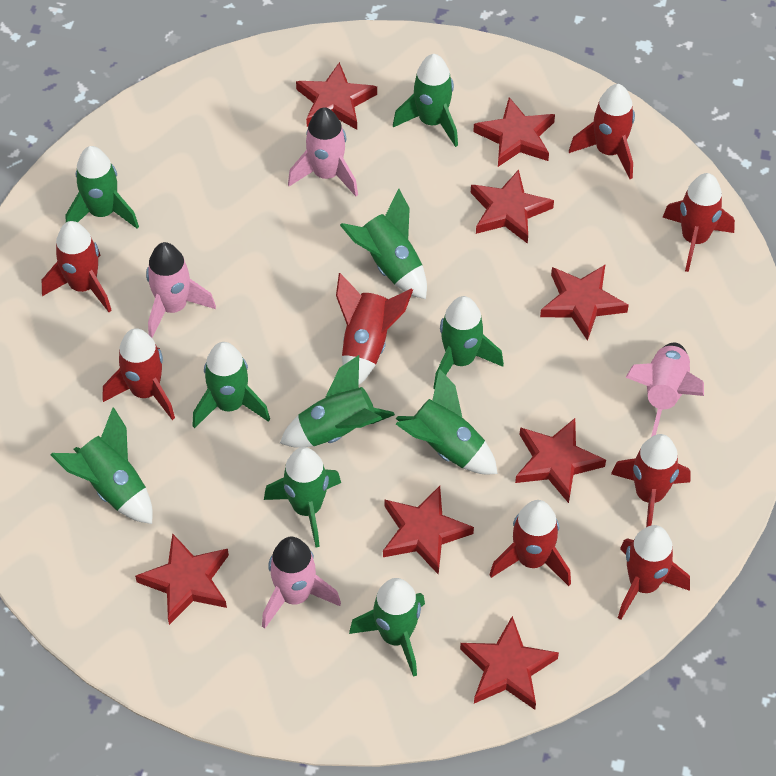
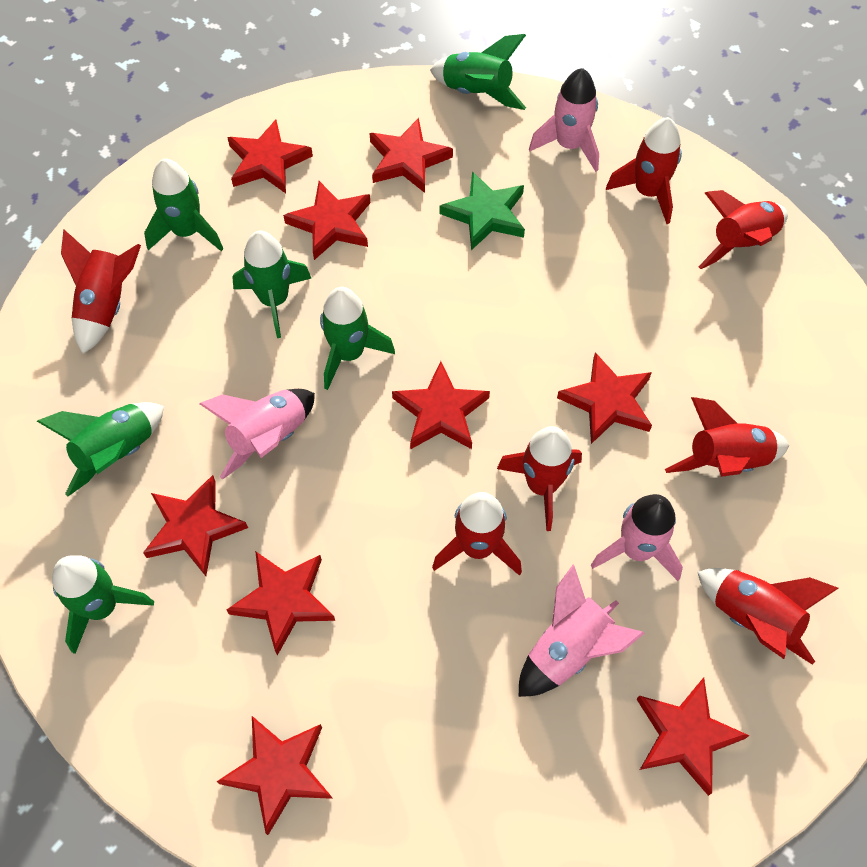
green rocket: [51,407,153,524] [66,146,139,228] [192,342,270,429] [264,447,341,547] [280,355,395,448] [340,189,427,299] [349,578,425,677] [393,54,458,147] [396,369,498,474] [433,296,504,389] = 10 -> [37,402,164,496] [52,555,154,654] [144,159,223,251] [232,231,312,338] [320,287,395,390] [430,34,526,110] = 6
green star: none = 0 -> [440,171,525,250] = 1
red rocket: [42,221,112,312] [103,328,175,420] [336,273,413,385] [489,500,571,586] [569,84,635,179] [611,434,691,527] [618,525,690,620] [662,173,735,272] = 8 -> [61,229,141,354] [432,492,522,576] [497,426,582,531] [606,117,682,224] [665,397,789,477] [697,568,839,665] [698,190,788,269] = 7
red star: [135,533,229,625] [296,62,377,130] [383,486,474,575] [460,616,559,710] [471,169,554,244] [473,97,555,167] [515,418,606,503] [540,265,629,341] = 8 -> [143,475,248,576] [216,716,333,835] [227,119,313,193] [227,551,335,655] [283,181,370,260] [370,118,453,193] [392,361,490,450] [557,352,652,444] [637,678,750,796] = 9

